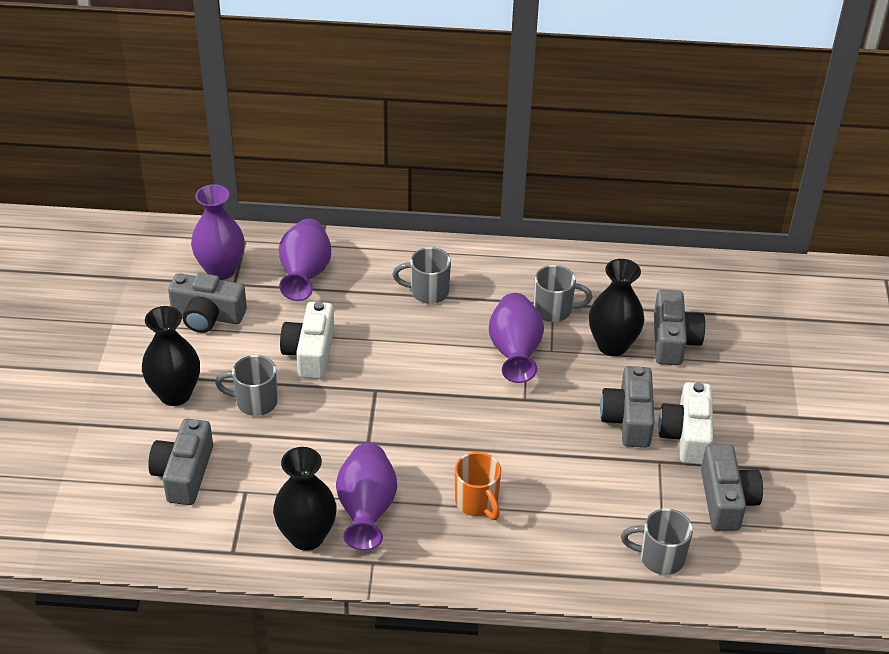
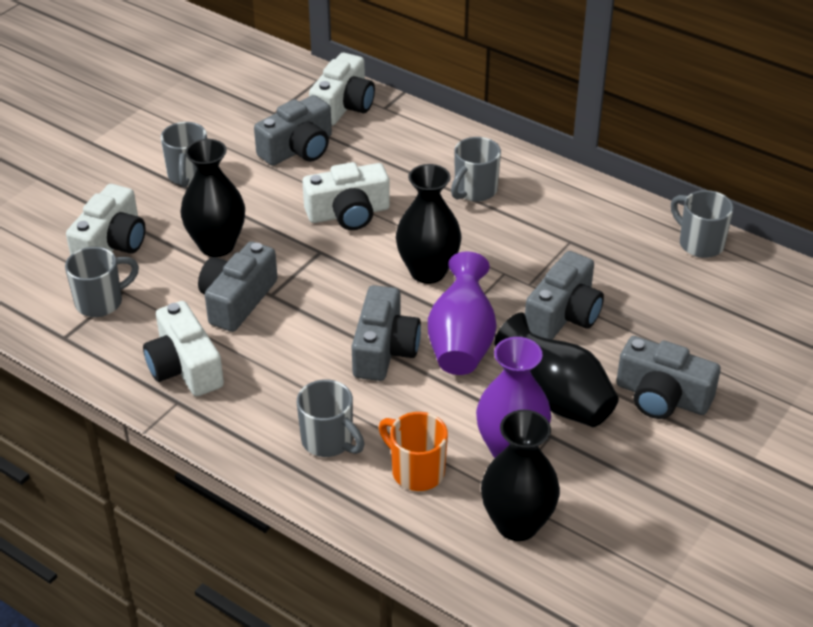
black vase: [142,306,200,406] [273,447,337,551] [589,259,644,356] = 3 -> [180,139,245,257] [396,164,461,284] [481,410,560,541] [494,312,619,427] = 4
grey mug: [215,355,278,416] [392,247,451,304] [534,265,592,322] [621,508,693,575] = 4 -> [65,247,139,317] [161,122,207,187] [297,379,364,457] [451,137,501,202] [671,190,734,258] = 5
purple vase: [191,184,245,280] [279,219,331,301] [336,443,397,551] [489,293,544,383] = 4 -> [428,251,497,375] [476,337,551,458] = 2
white camera: [280,302,334,379] [658,382,713,465] = 2 -> [66,184,146,255] [143,301,224,396] [303,162,390,230] [309,53,375,126] = 4

